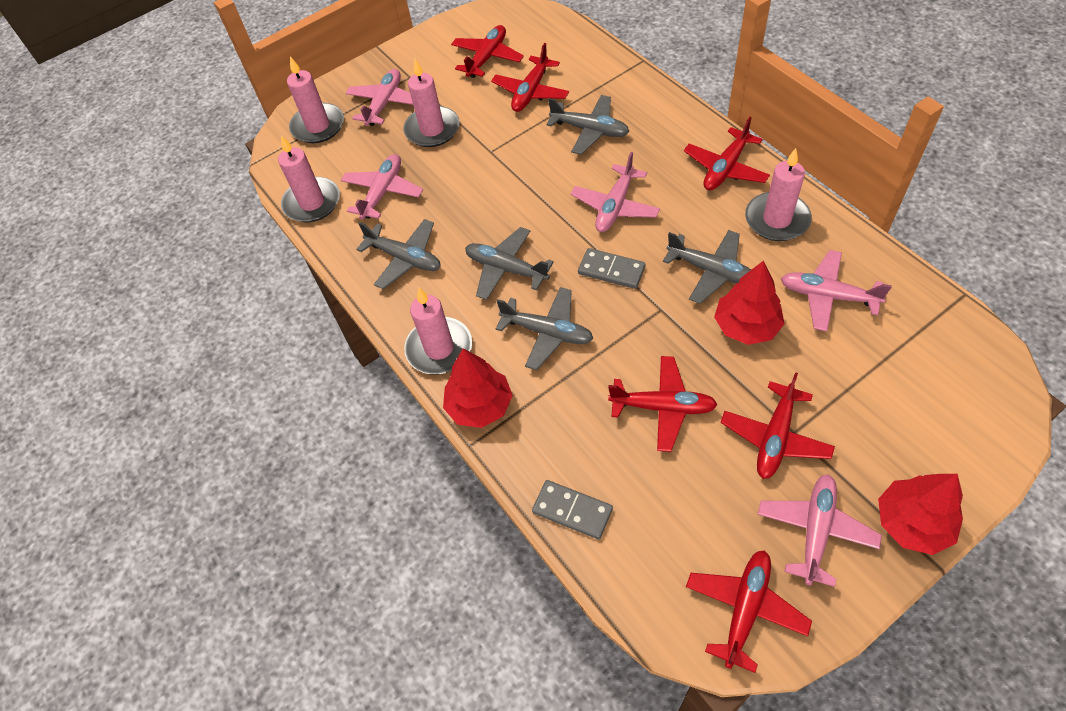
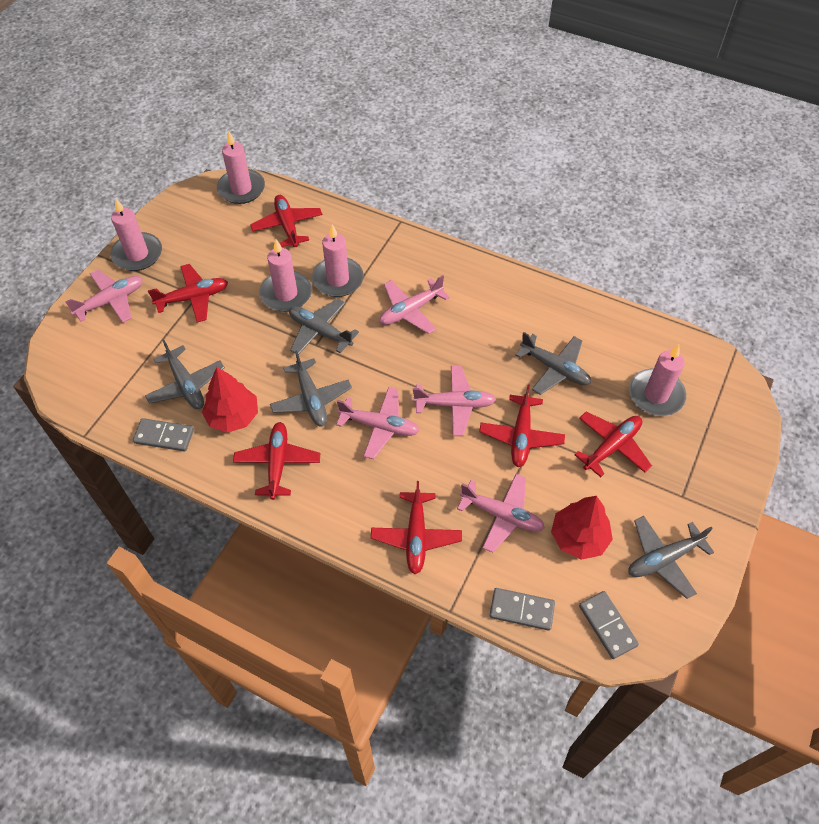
grey domino: [532,480,613,539] [578,248,645,289] = 2 -> [133,418,194,451] [489,588,555,631] [579,591,639,659] = 3
red tree: [443,348,513,428] [714,260,785,345] [878,474,963,555] = 3 -> [202,367,258,433] [551,496,613,560] = 2

